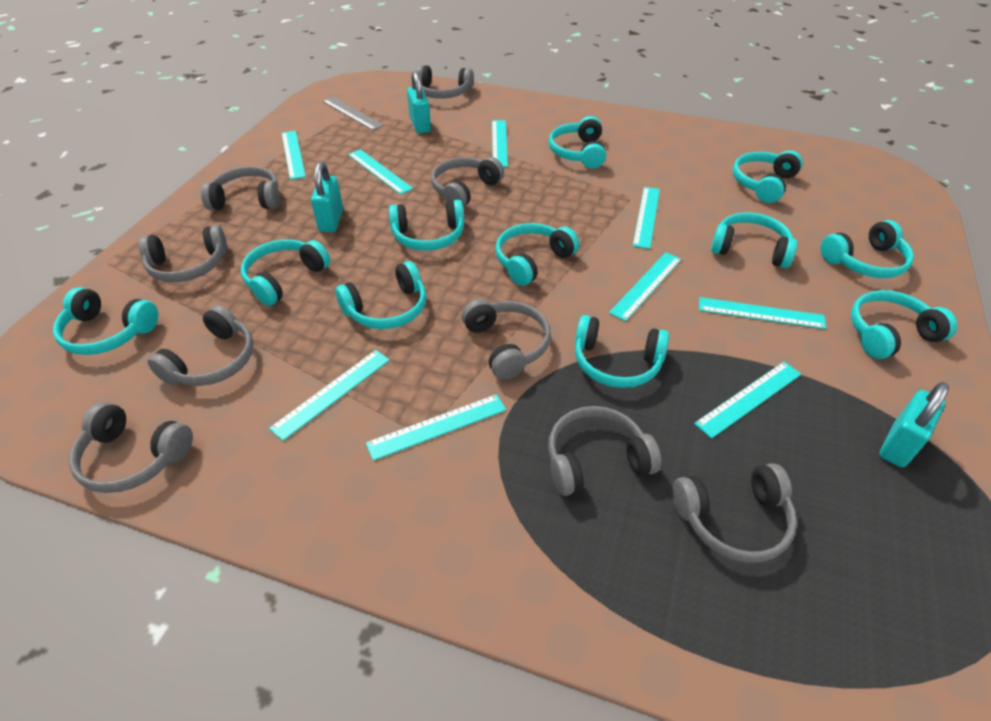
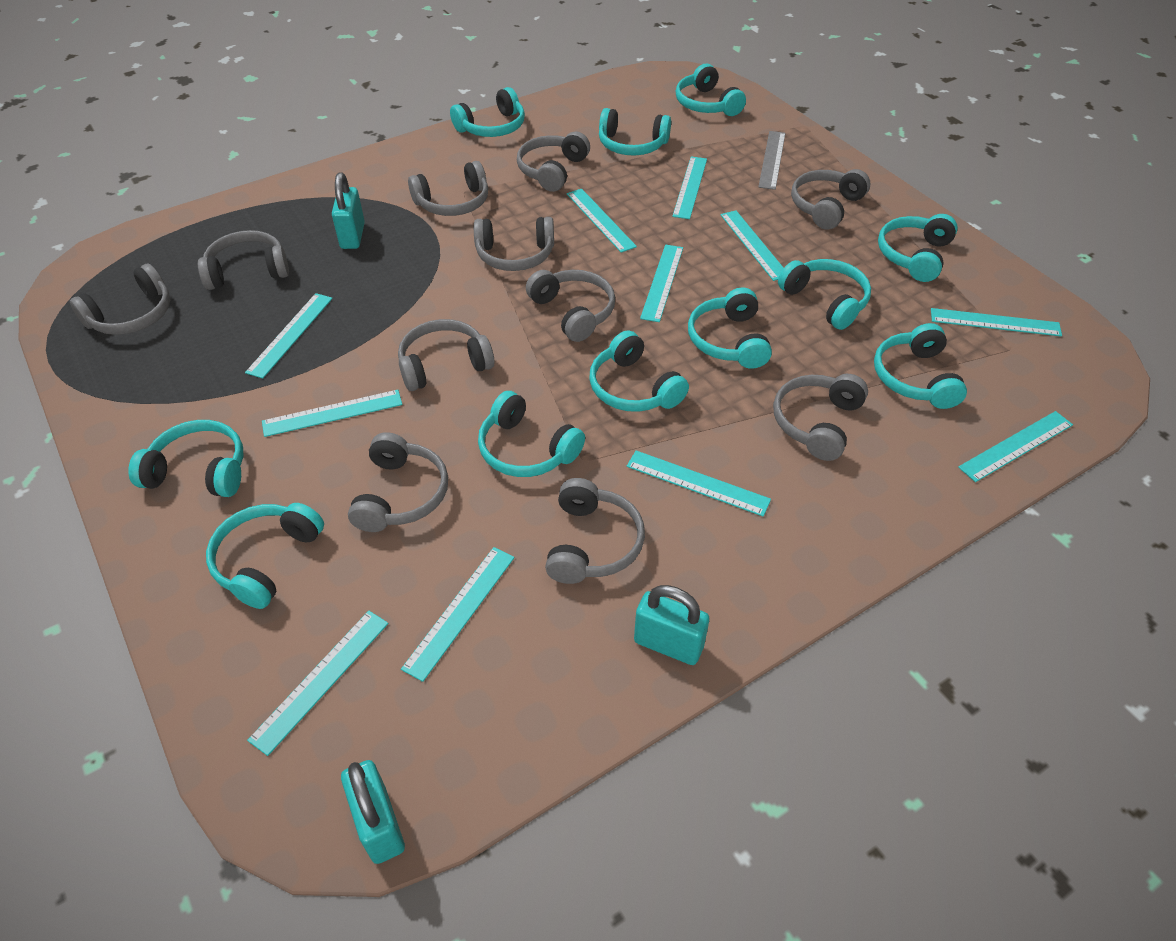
grey headphones: [69,402,193,493] [138,225,227,283] [147,305,254,386] [201,166,280,210] [416,65,473,99] [431,157,504,207] [462,299,551,380] [548,406,661,496] [672,463,797,563] = 9 -> [70,264,170,335] [198,230,289,290] [348,432,448,532] [398,319,495,391] [408,161,488,216] [474,217,554,271] [517,131,590,192] [526,270,615,342] [545,478,645,584] [773,374,868,461] [791,169,870,230] = 11
turquoise ruler: [269,350,390,441] [282,131,306,180] [348,149,413,195] [366,394,506,461] [492,120,508,167] [609,252,681,321] [633,187,660,249] [694,362,801,439] [699,297,826,329] = 9 -> [245,293,333,379] [247,611,388,756] [262,390,402,437] [401,547,515,682] [567,189,637,253] [627,450,771,516] [640,244,683,322] [672,156,707,219] [720,211,784,281] [931,308,1062,337] [958,411,1073,482] = 11

